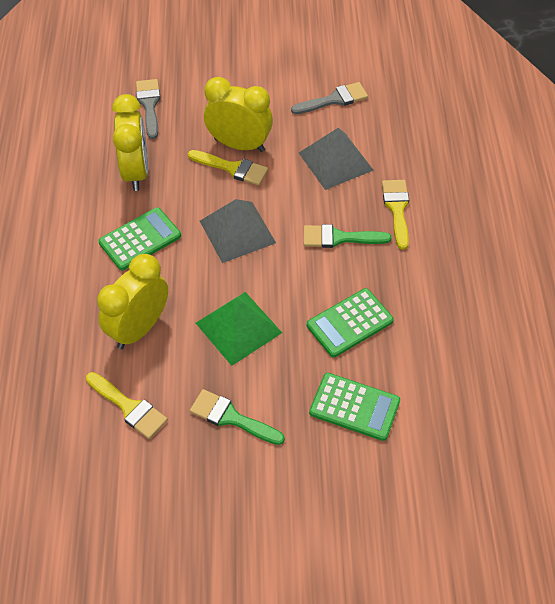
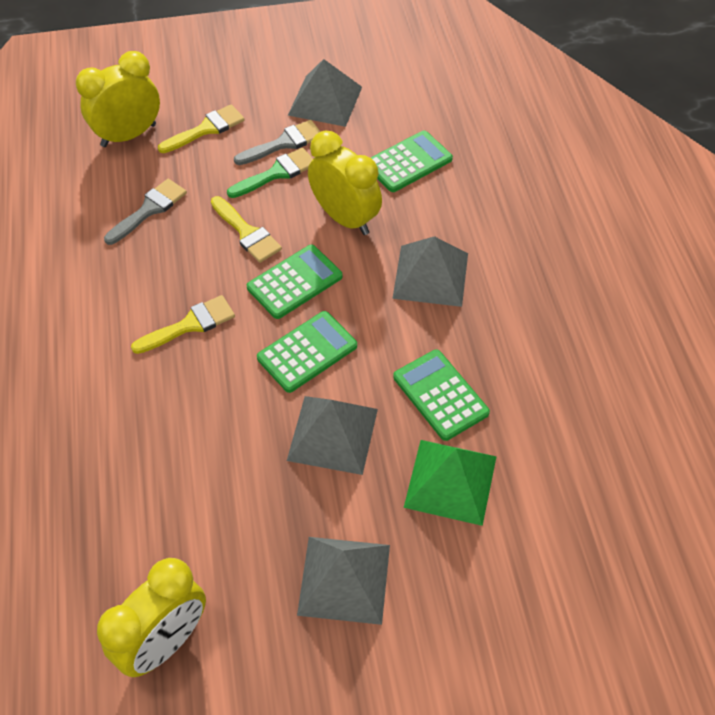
green brush: [190,389,285,445] [304,224,391,248] = 2 -> [227,148,313,198] = 1
green calculator: [99,207,181,270] [307,288,394,357] [309,373,400,441] = 3 -> [247,245,343,319] [257,311,357,393] [371,131,453,192] [393,349,490,441] = 4
grey pyramid: [200,199,276,263] [299,128,374,190] = 2 -> [287,396,378,475] [288,59,362,127] [297,537,390,625] [392,236,468,307] = 4

